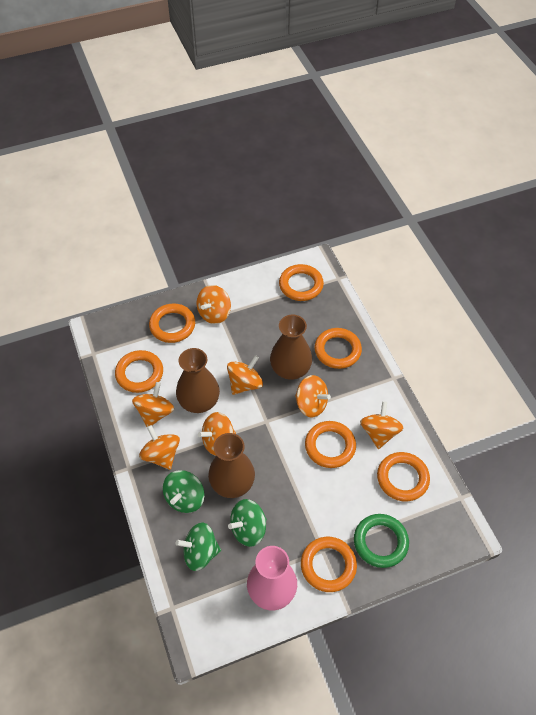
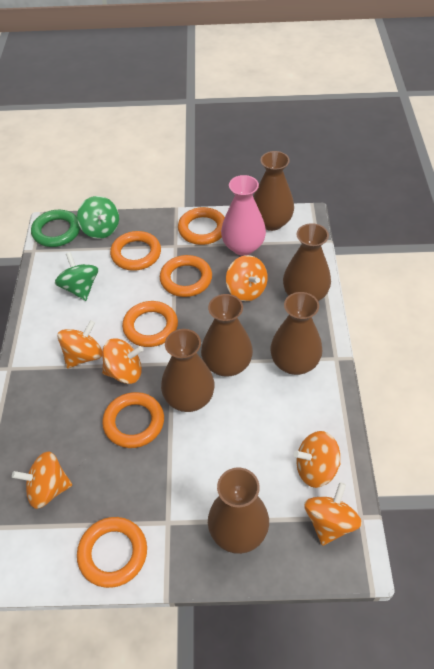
brown vase: [176,348,220,413] [208,433,255,498] [270,315,312,380] = 3 -> [161,329,215,412] [201,294,253,377] [208,468,269,554] [253,151,294,231] [270,292,323,375] [283,223,331,301] = 6
green spinning top: [163,470,205,513] [175,522,221,571] [228,499,267,547] = 3 -> [55,252,98,301] [77,196,119,239] = 2
orange ring: [115,350,163,393] [149,303,195,343] [279,264,324,301] [301,537,357,592] [305,421,356,468] [314,328,362,369] [377,452,430,502] = 7 -> [77,517,147,588] [102,392,164,448] [110,231,161,271] [122,301,178,347] [160,255,212,297] [178,207,225,245] = 6
orange spinning top: [132,382,174,427] [139,425,180,470] [196,285,231,324] [198,412,236,456] [227,355,263,395] [295,375,331,418] [360,401,404,449] = 7 -> [12,451,72,509] [58,320,102,368] [102,338,143,384] [226,255,268,301] [294,431,341,488] [304,482,362,546] = 6

